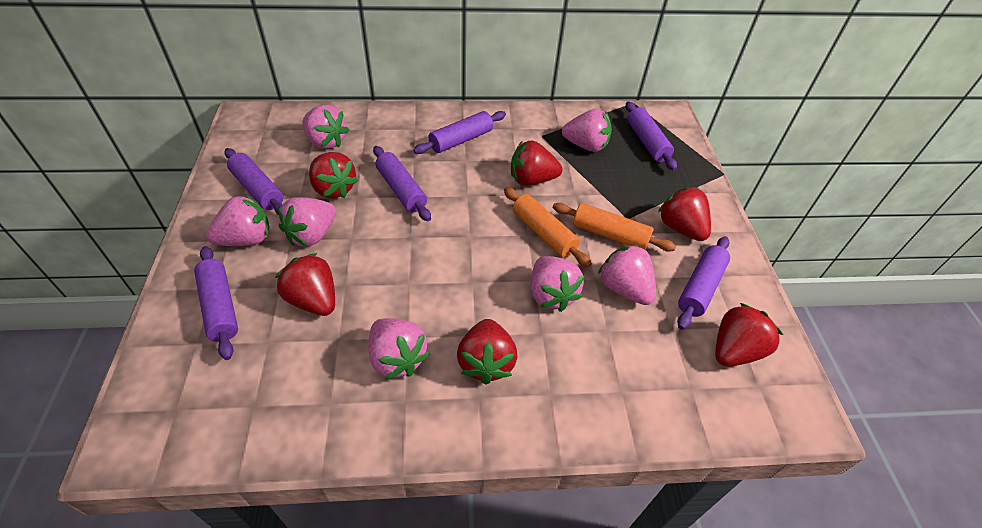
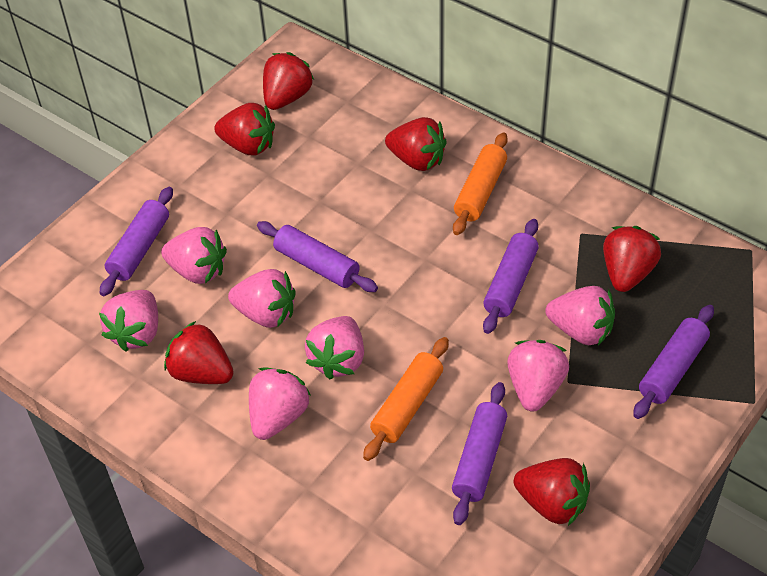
purple rolling pin: [194,246,238,360] [225,148,283,215] [373,146,431,221] [413,111,506,154] [626,102,677,171] [677,236,730,330] = 6 -> [100,187,173,296] [257,221,378,292] [452,382,507,525] [483,219,539,334] [633,305,714,419] = 5

